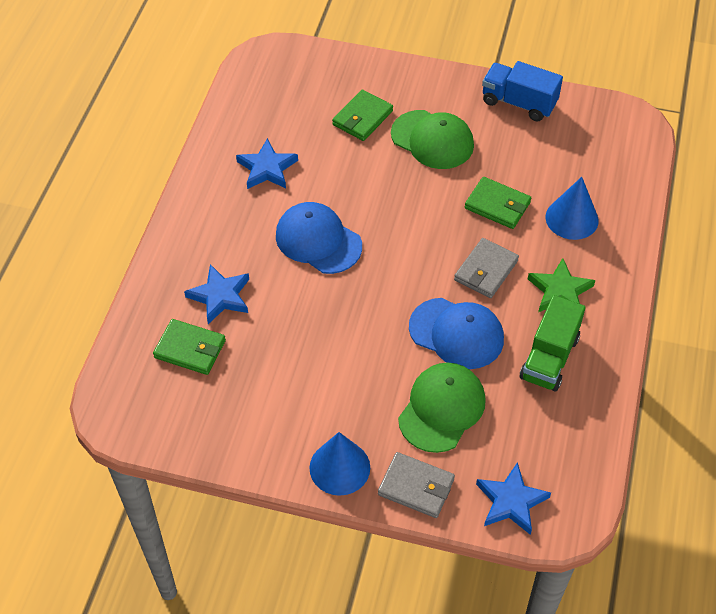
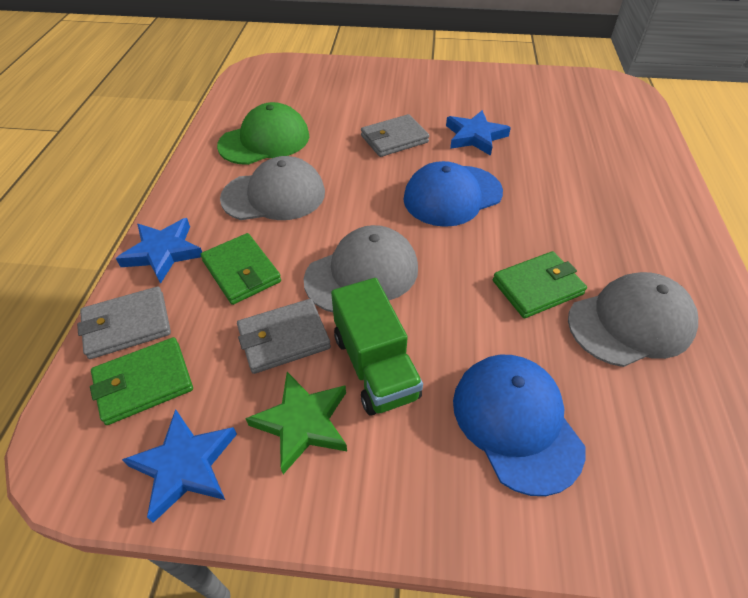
blue cone: [309,432,370,496] [545,177,599,240] = 2 -> none = 0
blue truck: [482,61,563,121] = 1 -> none = 0
green cap: [391,110,474,169] [398,363,486,453] = 2 -> [217,102,309,165] = 1
grey cap: none = 0 -> [220,156,325,220] [304,225,418,312] [568,272,698,367] = 3
grey wallet: [378,452,455,518] [454,238,519,298] = 2 -> [77,286,171,359] [237,299,331,374] [361,114,429,157] = 3

